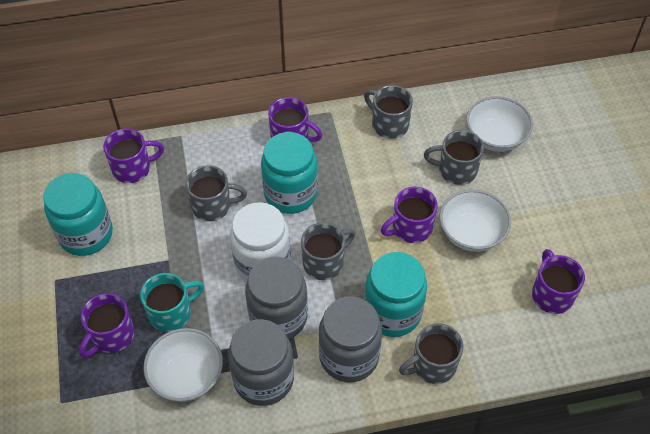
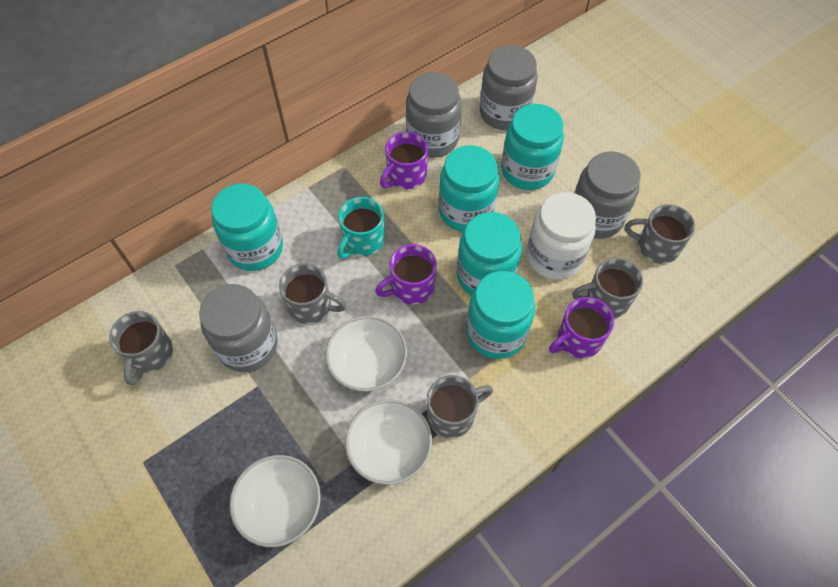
grey jar: [228,319,294,406] [245,257,308,339] [319,296,382,383] = 3 -> [199,284,278,372] [406,72,462,158] [480,45,538,130] [574,151,641,239] = 4
purple mug: [79,293,135,358] [103,128,164,183] [268,97,322,142] [381,187,438,243] [532,249,585,314] = 5 -> [375,244,437,305] [380,132,428,189] [549,297,614,358] = 3
turquoise jar: [43,173,113,256] [261,132,318,214] [364,252,427,337] = 3 -> [211,184,283,271] [439,145,499,232] [457,212,522,295] [466,271,535,359] [501,104,564,190] = 5

